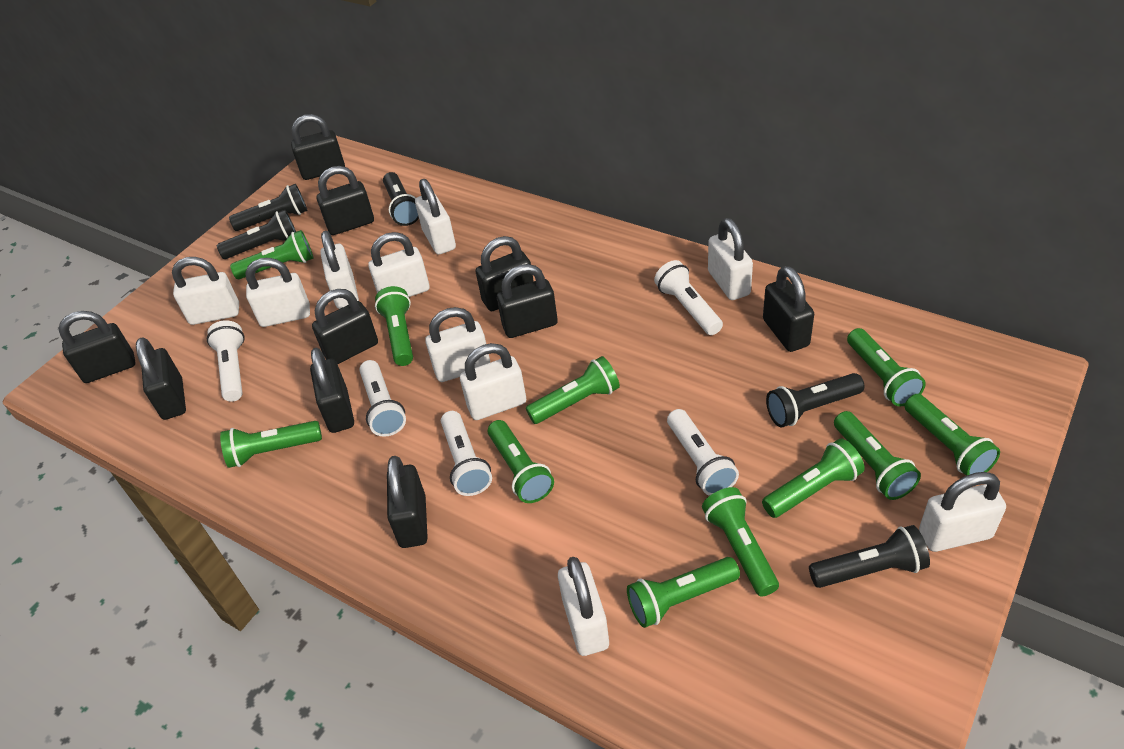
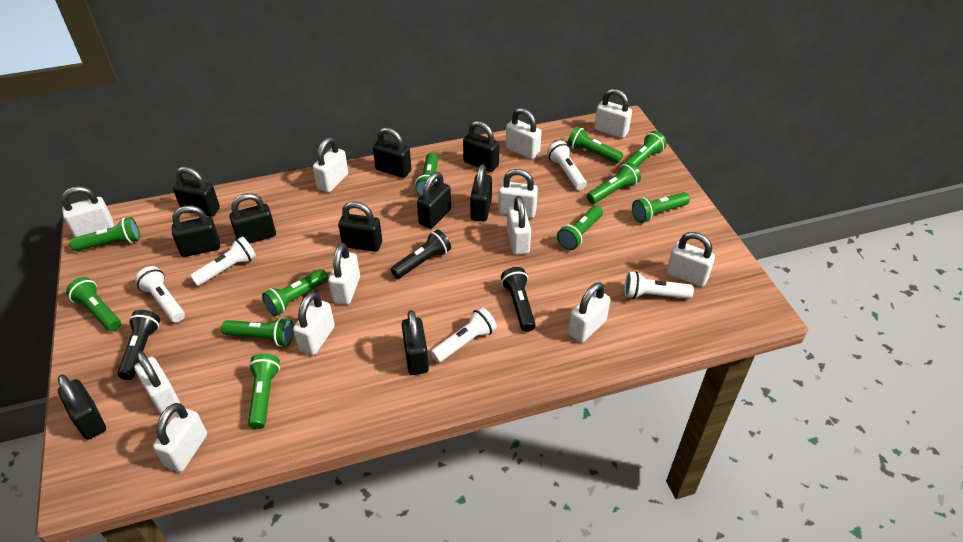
black flashlight: [217,210,296,259] [229,184,308,231] [383,172,419,226] [766,373,865,427] [809,525,930,588] = 5 -> [118,310,160,380] [391,229,451,279] [501,267,536,332] = 3
white padlock: [172,257,239,325] [245,258,310,327] [320,231,359,309] [368,232,430,297] [415,179,456,255] [425,307,490,382] [460,343,526,420] [558,557,609,656] [708,218,753,300] [919,472,1006,552] = 10 -> [61,186,114,237] [134,351,180,414] [153,403,207,472] [293,292,335,355] [313,137,348,193] [328,243,360,305] [498,169,538,218] [506,108,542,159] [507,196,531,255] [568,282,611,343] [594,89,632,138] [667,232,715,287] = 12

